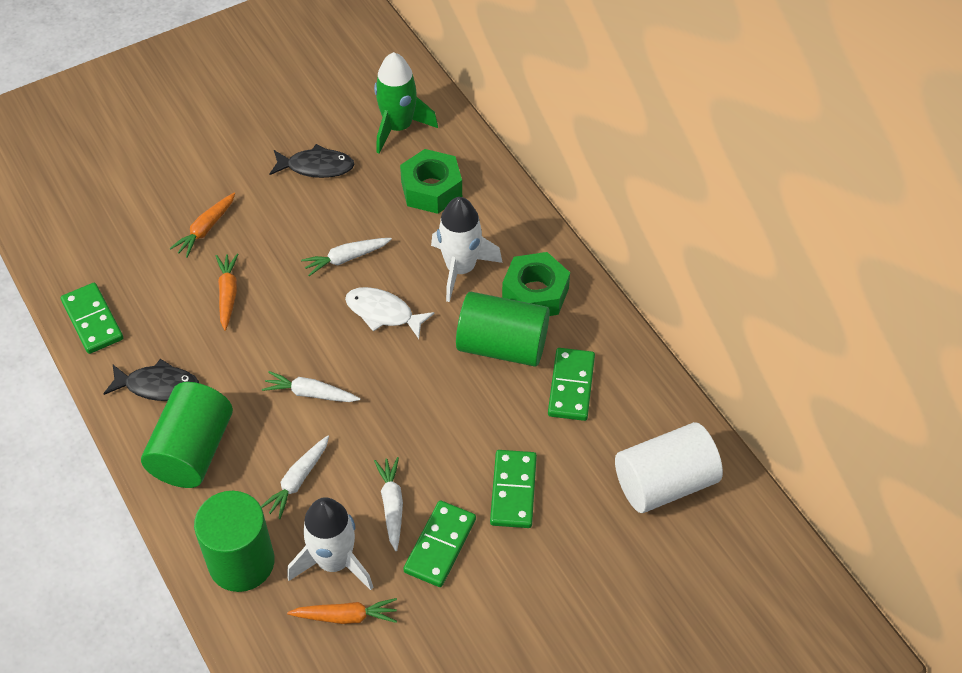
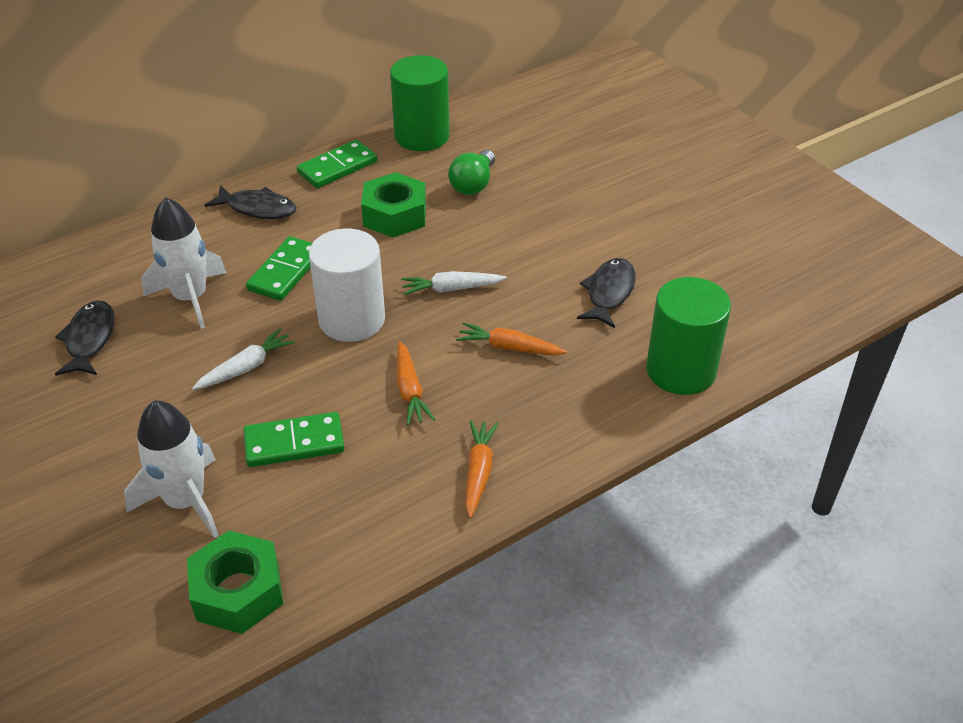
black fish: [103,359,199,401] [270,144,355,178] = 2 -> [55,300,114,376] [204,185,296,219] [577,258,636,328] = 3
green cylinder: [141,382,233,488] [194,491,275,592] [456,292,550,367] = 3 -> [390,55,450,151] [646,277,731,395] = 2
green domino: [61,283,123,354] [403,500,476,587] [490,450,537,528] [548,348,595,421] = 4 -> [243,412,345,467] [246,236,312,301] [297,140,377,188] = 3
green light bulb: none = 0 -> [448,150,495,195] = 1
green rocket: [374,52,438,153] = 1 -> none = 0
white carrot: [261,435,329,519] [262,371,360,402] [301,238,392,276] [374,457,403,551] = 4 -> [192,328,296,390] [401,271,507,295] = 2
white fish: [345,287,434,339] = 1 -> none = 0

